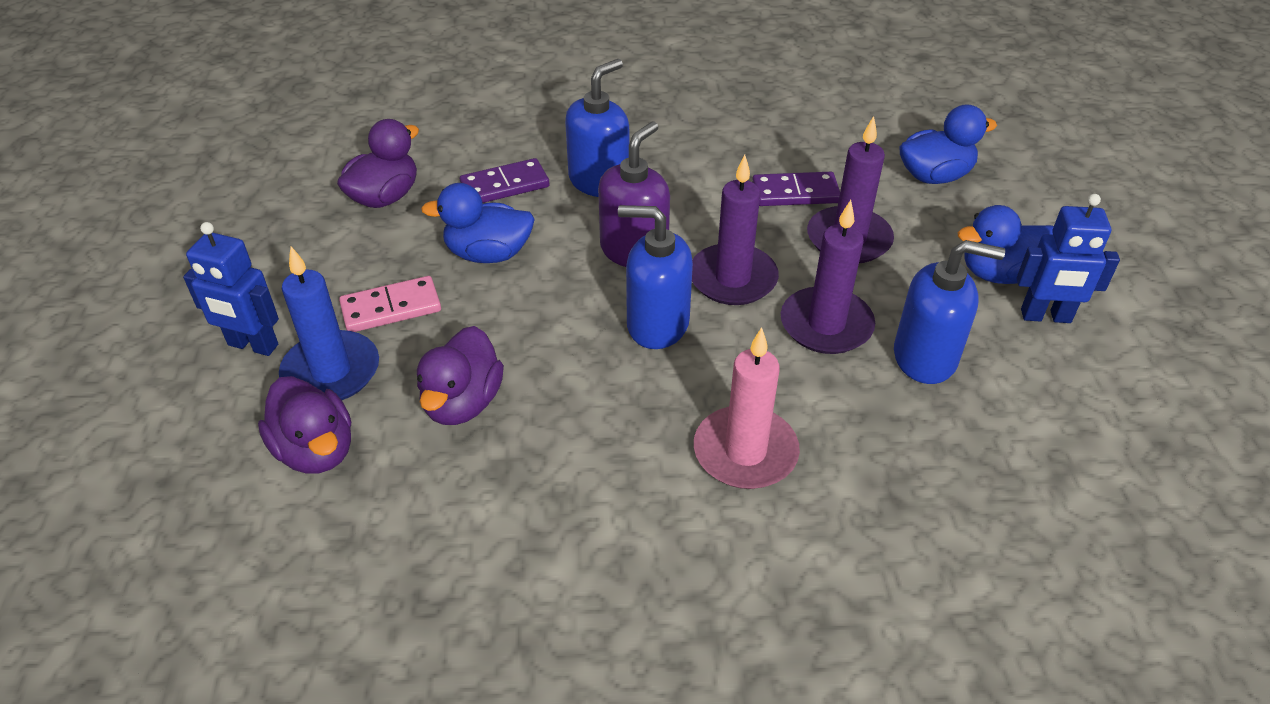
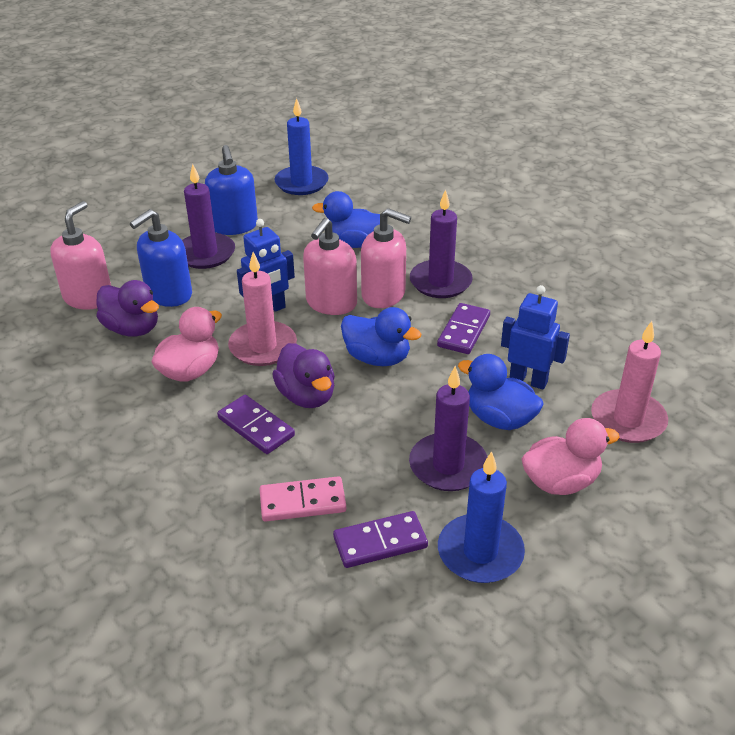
blue candle: [279,247,379,400] = 1 -> [275,98,329,195] [438,451,525,583] = 2
blue soap dispenser: [565,59,629,197] [618,205,693,349] [894,240,1005,384] = 3 -> [130,209,192,307] [205,145,258,235] = 2
pink candle: [694,327,800,489] = 1 -> [228,252,297,366] [591,321,668,443] = 2
pink duck: none = 0 -> [151,307,222,382] [521,418,620,495] = 2
pink soap dispenser: none = 0 -> [50,201,111,310] [303,218,357,315] [361,208,411,308] = 3
purple domino: [460,158,550,203] [752,172,840,206] = 2 -> [217,395,295,454] [333,511,428,568] [437,303,490,354] = 3
purple duck: [258,376,351,474] [337,119,419,208] [417,326,504,425] = 3 -> [96,280,159,336] [272,343,335,408] = 2
purple soap dispenser: [598,121,670,267] = 1 -> none = 0

